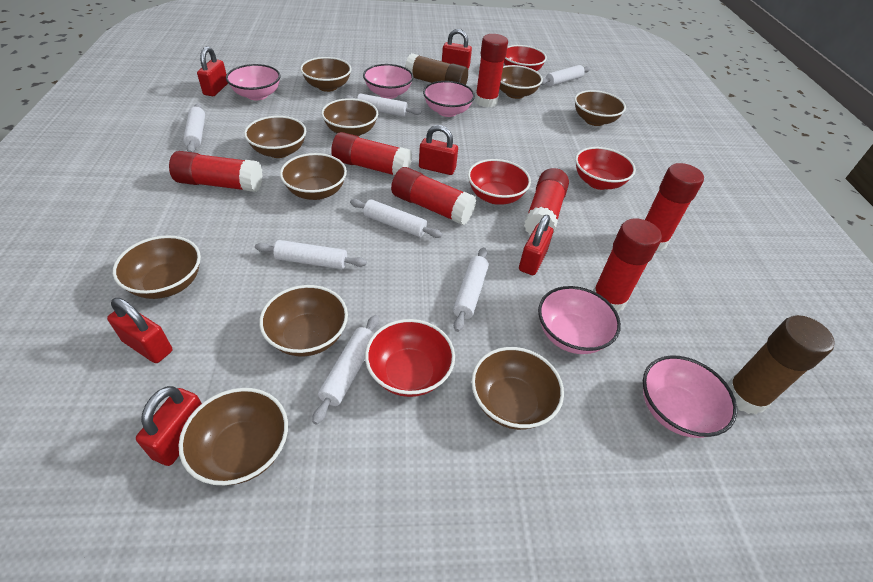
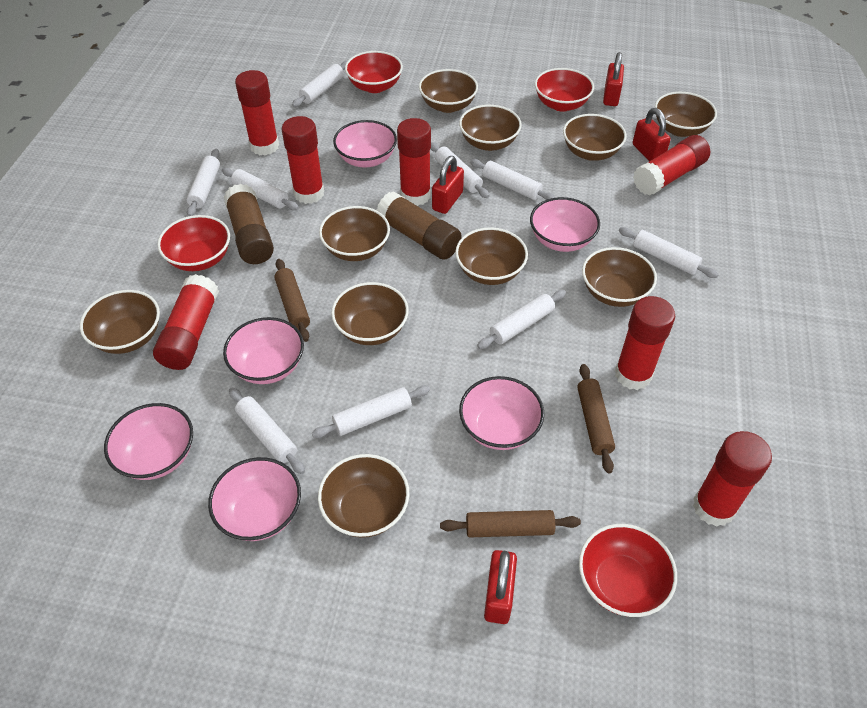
brown rolling pin: none = 0 -> [274,259,310,342] [440,510,581,538] [577,364,615,473] = 3
pink bowl: [226,64,280,100] [363,64,414,99] [423,81,475,117] [538,286,621,354] [643,355,737,438] = 5 -> [104,403,193,480] [208,457,301,541] [223,317,304,384] [333,120,397,167] [459,376,544,450] [530,197,600,252] = 6
red padlock: [107,298,172,363] [136,386,202,466] [197,46,228,96] [419,125,458,175] [442,29,472,69] [519,215,553,275] = 6 -> [432,156,464,214] [484,550,517,624] [603,52,624,106] [633,108,671,161] = 4
white rolling pin: [183,103,205,152] [255,240,367,269] [312,315,379,424] [344,94,421,117] [350,199,443,238] [453,247,489,332] [541,65,591,86] = 7 -> [187,149,220,216] [222,168,299,210] [229,388,305,474] [292,61,347,107] [312,385,430,438] [430,142,489,198] [470,159,556,200] [477,290,566,349] [619,227,719,278] = 9

